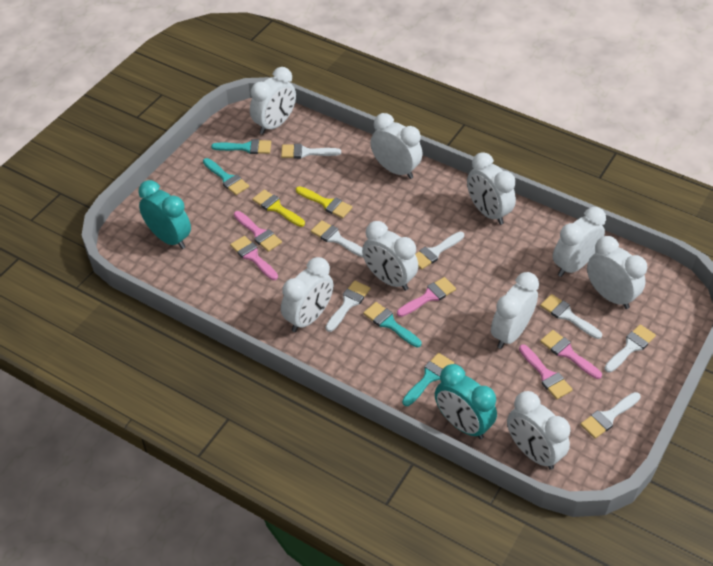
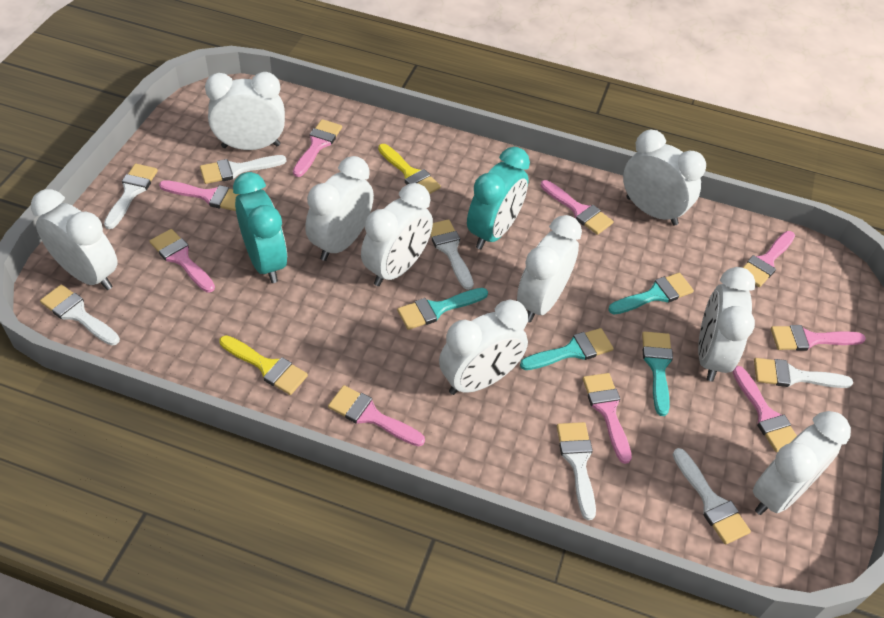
pink brush: [230,236,278,280] [234,211,282,252] [397,277,456,317] [519,344,573,399] [540,330,602,379] = 5 -> [150,229,215,293] [159,180,239,211] [293,119,342,177] [328,385,425,447] [541,180,613,235] [583,373,632,464] [732,366,797,452] [743,231,795,287] [771,325,866,351] = 9

